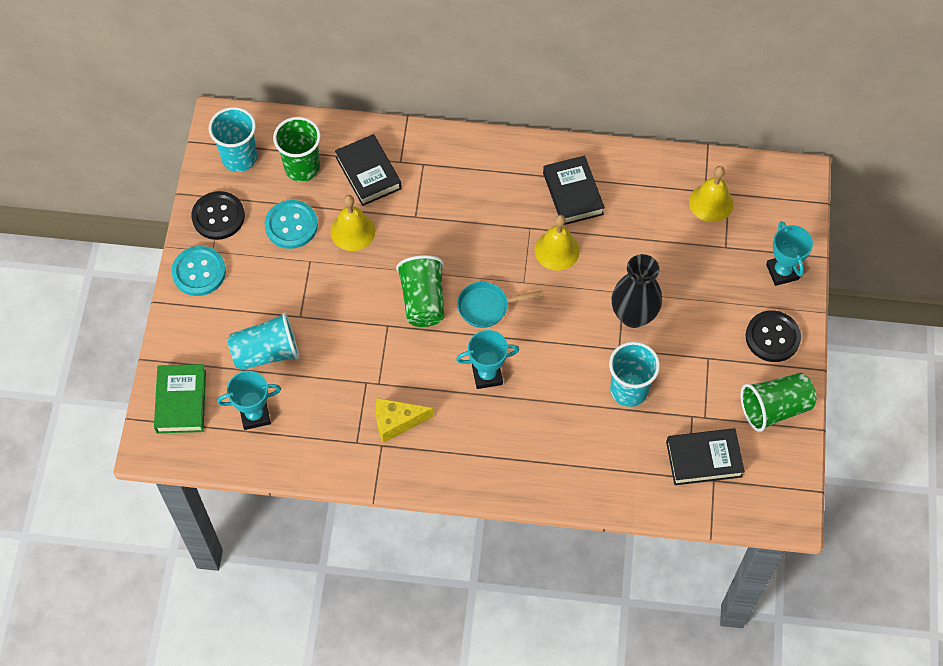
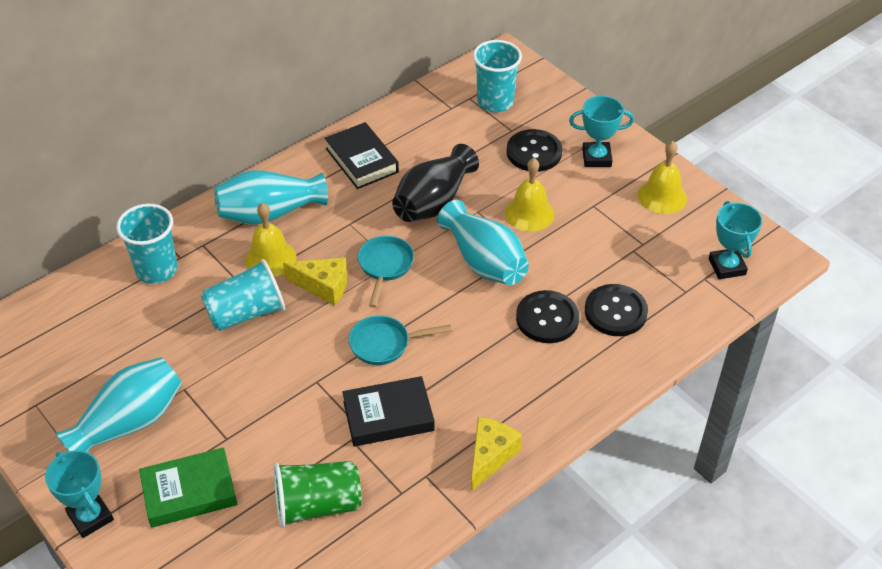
black book: [335,134,402,206] [543,156,605,225] [666,428,745,485] = 3 -> [325,122,399,189] [342,376,434,446] = 2
black button: [191,191,245,240] [745,310,801,362] = 2 -> [506,129,562,172] [516,290,579,343] [585,284,648,336] = 3
green cup: [273,117,321,182] [396,255,444,327] [740,373,816,432] = 3 -> [274,461,362,528] = 1
turquoise button: [172,246,226,296] [265,200,318,249] = 2 -> none = 0
turquoise pan: [457,282,544,328] = 1 -> [349,315,452,365] [358,236,414,308] = 2
turquoise vase: none = 0 -> [55,357,182,452] [214,170,328,225] [437,200,529,285] = 3
yellow cheese: [376,398,433,443] = 1 -> [283,258,347,306] [471,417,522,491] = 2

